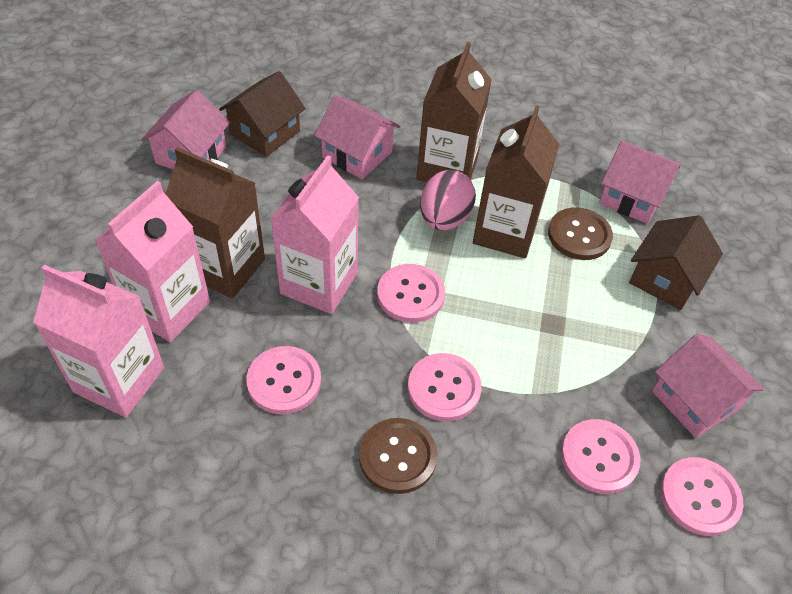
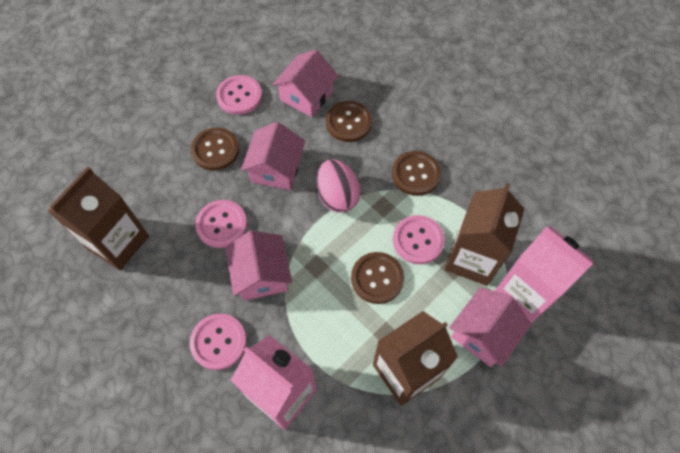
brown button: [359,418,438,494] [548,207,613,260] = 2 -> [191,128,239,171] [326,101,372,142] [351,252,404,304] [392,151,441,196] = 4
brown house: [219,71,306,157] [629,215,723,310] = 2 -> none = 0
pink button: [246,346,321,414] [377,264,445,323] [408,353,482,421] [561,419,640,494] [660,457,744,536] = 5 -> [190,314,247,370] [195,200,247,248] [216,75,262,115] [393,215,445,264] = 4
pink carton: [33,265,164,417] [95,181,210,342] [271,155,359,314] = 3 -> [231,335,317,430] [495,226,593,323] = 2

